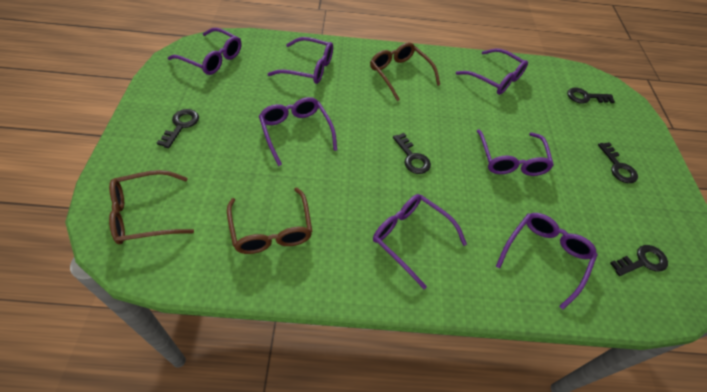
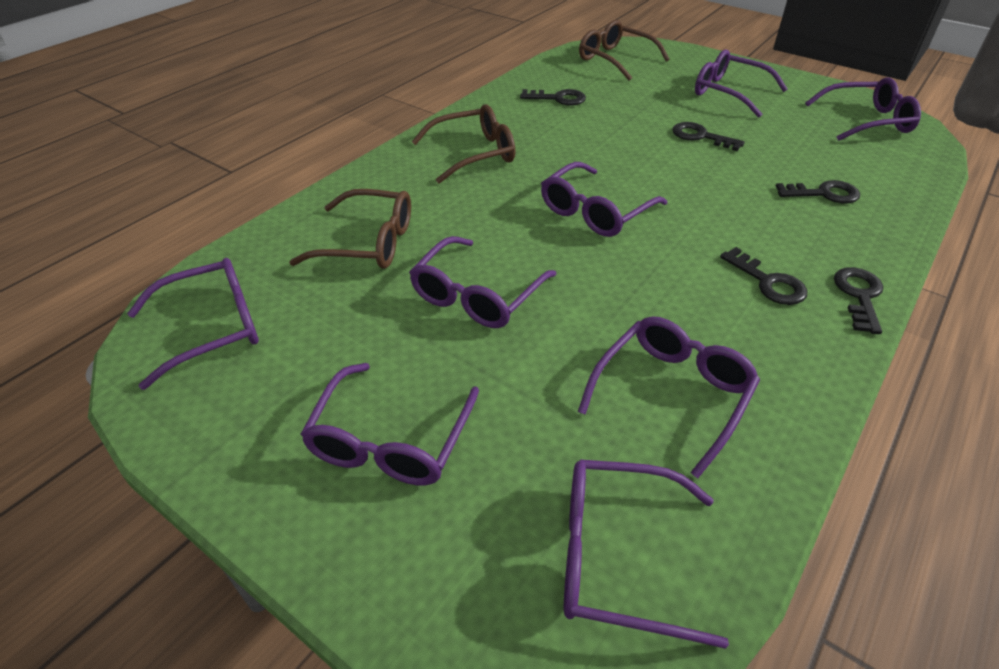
purple glasses: [168,28,241,75] [259,97,337,166] [268,37,333,84] [373,194,467,289] [456,48,528,95] [477,129,554,176] [496,213,597,310] = 7 -> [127,258,259,390] [300,363,479,486] [409,236,557,328] [541,162,667,237] [564,459,729,649] [578,316,760,478] [695,49,787,118] [805,78,921,141] = 8

